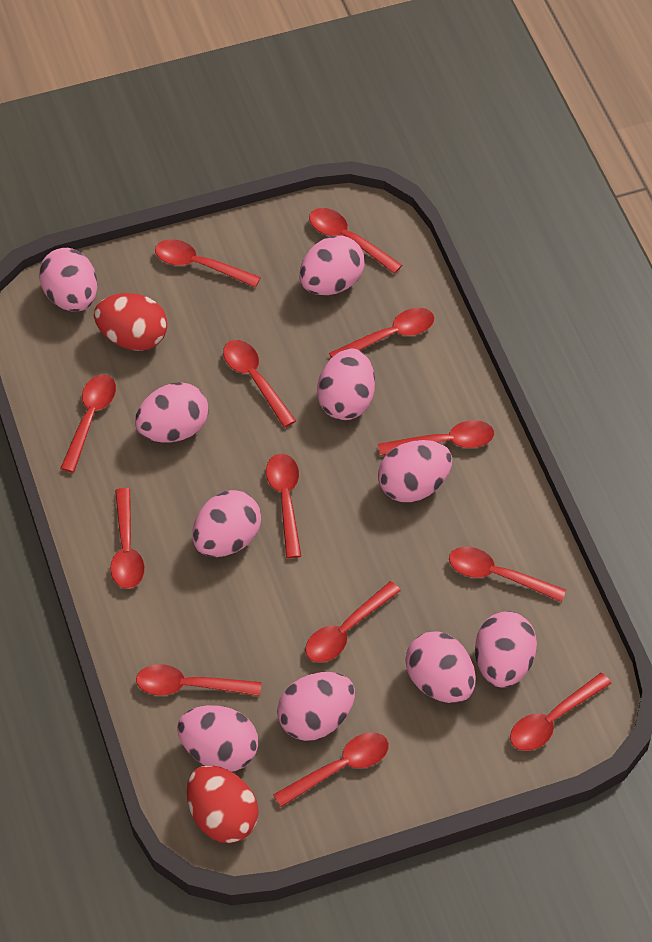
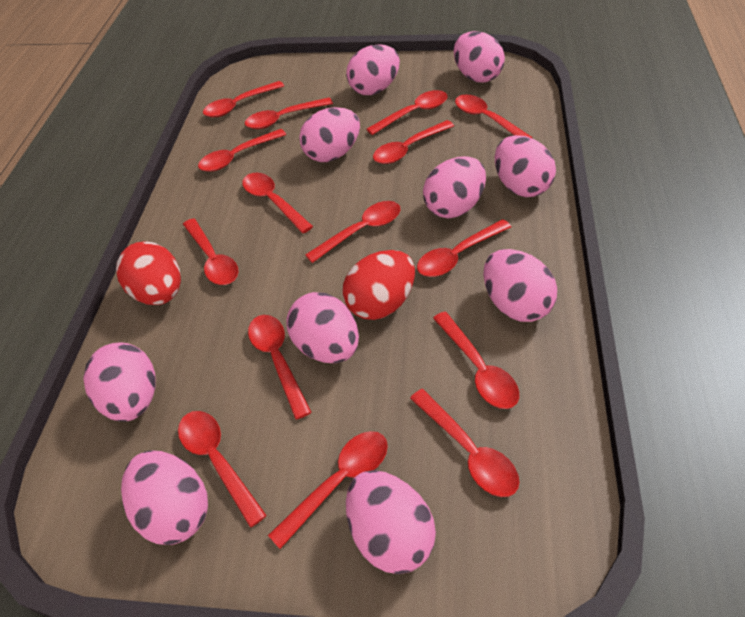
red spoon: [60,374,116,473] [110,488,145,589] [136,664,261,696] [155,239,261,288] [223,340,296,428] [266,454,301,558] [273,732,389,807] [305,581,401,663] [309,208,402,274] [329,308,434,358] [378,420,494,456] [449,547,566,602] [510,673,612,751] = 13 -> [178,411,267,527] [183,218,238,285] [198,129,286,172] [203,81,284,117] [242,173,313,233] [245,98,333,129] [248,315,311,419] [268,431,388,549] [305,201,400,263] [366,90,447,135] [373,120,454,164] [410,389,519,497] [417,219,511,277] [433,312,519,409] [455,95,533,138] = 15

